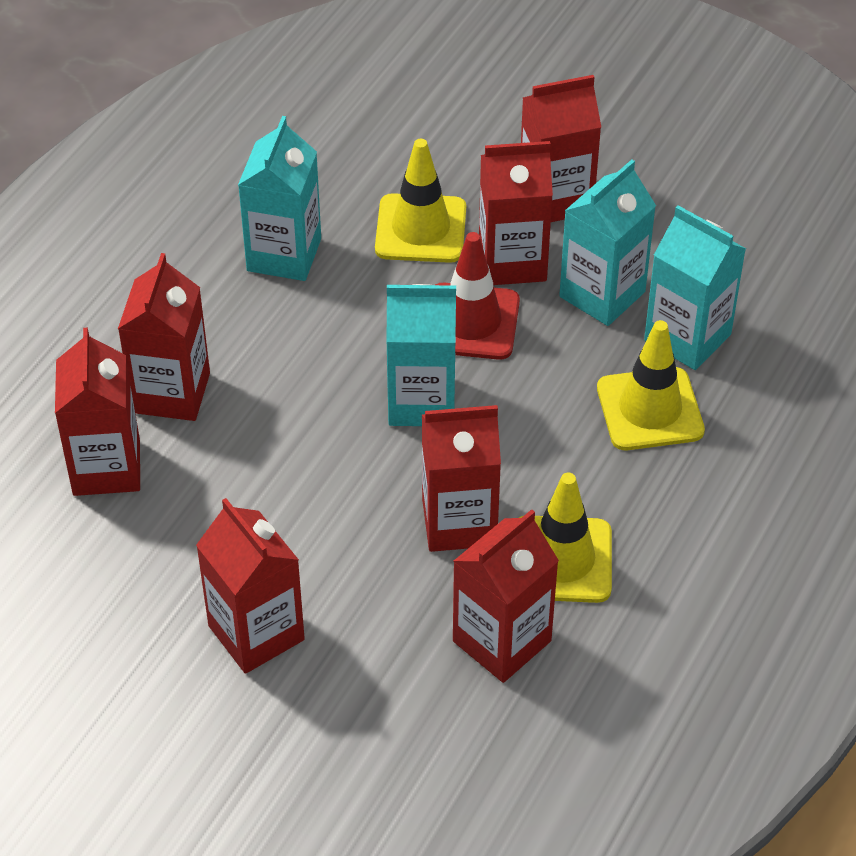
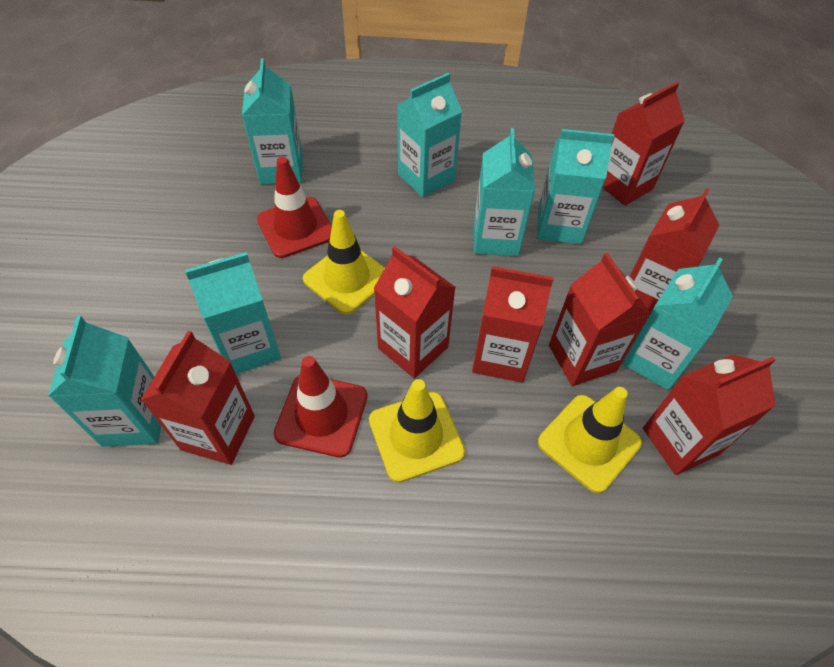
red traffic cone: [435,232,520,360] = 1 -> [257,157,332,258] [274,356,368,457] = 2
turquoise carton: [238,116,321,281] [386,284,456,426] [559,160,656,326] [644,205,746,370] = 4 -> [48,316,161,447] [185,252,281,374] [242,58,303,185] [397,73,462,197] [474,128,535,256] [537,129,614,244] [622,257,733,390] = 7

